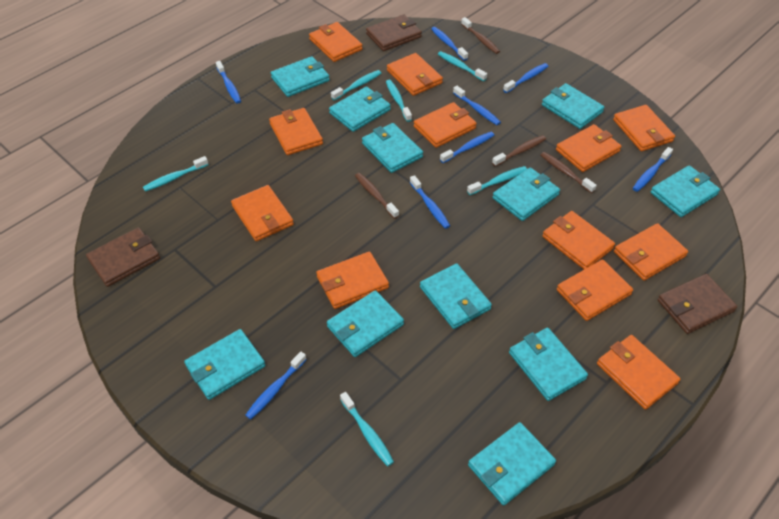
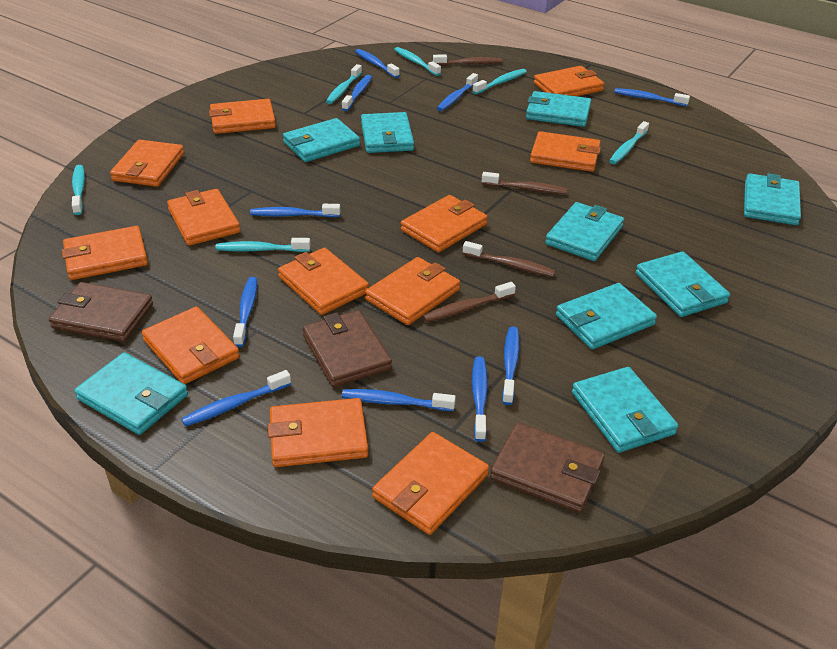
blue toothbrush: [216,61,241,104] [245,351,307,420] [410,175,450,229] [431,27,468,61] [440,132,494,163] [453,86,501,125] [503,63,548,93] [633,147,673,192] = 8 -> [181,370,291,426] [233,277,257,347] [250,204,340,217] [342,75,372,111] [342,389,456,411] [355,49,400,78] [437,73,478,111] [472,356,488,442] [502,326,520,405] [614,88,690,106] = 10
turquoise wallet: [184,329,265,400] [271,56,330,97] [327,290,404,357] [329,86,391,132] [362,123,423,173] [420,264,492,329] [468,422,556,506] [493,167,560,221] [509,328,588,401] [542,83,605,129] [650,165,720,217] = 11 -> [74,352,188,435] [283,118,360,162] [361,112,414,153] [526,91,591,127] [545,202,624,261] [556,283,657,349] [572,367,678,453] [636,251,730,317] [744,173,801,225] = 9

